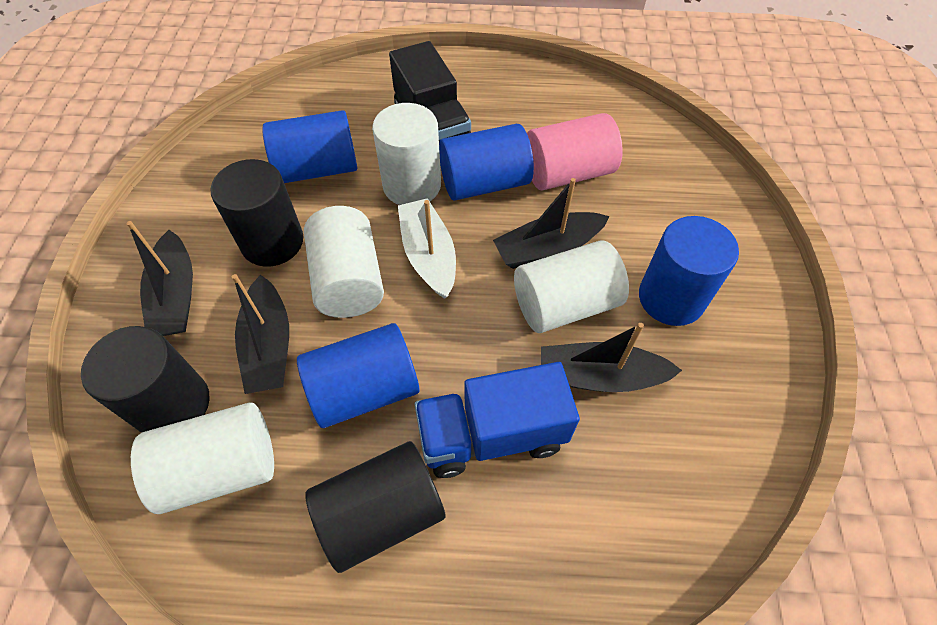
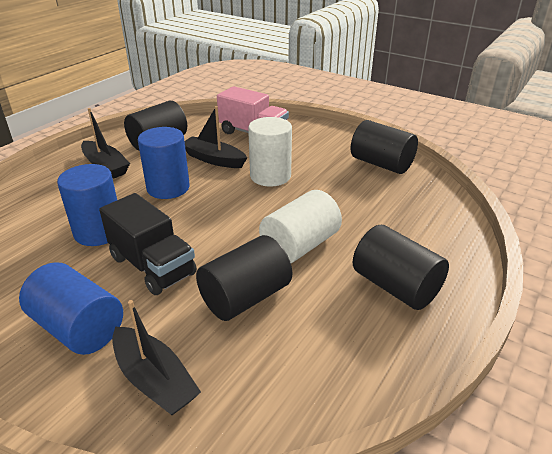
black boat: [126,221,193,336] [232,274,289,394] [493,178,610,269] [541,323,682,392] = 4 -> [81,108,130,178] [112,300,201,415] [185,106,247,168] = 3
black cylinder: [81,326,210,433] [211,159,303,267] [305,441,446,573] = 3 -> [124,100,187,151] [196,235,292,321] [351,120,418,174] [353,225,449,310] = 4
blue cylinder: [262,110,357,183] [297,323,419,428] [439,124,534,201] [639,216,739,326] = 4 -> [19,262,123,355] [57,164,117,246] [138,127,190,199] = 3
blue truck: [414,362,580,478] = 1 -> none = 0
pink cylinder: [527,113,623,191] = 1 -> none = 0
pink truck: none = 0 -> [217,86,289,134] = 1
white boat: [398,198,456,299] = 1 -> none = 0
white cylinder: [131,402,274,514] [304,206,384,318] [372,103,441,205] [514,240,629,333] = 4 -> [248,117,292,187] [259,190,342,263] = 2

